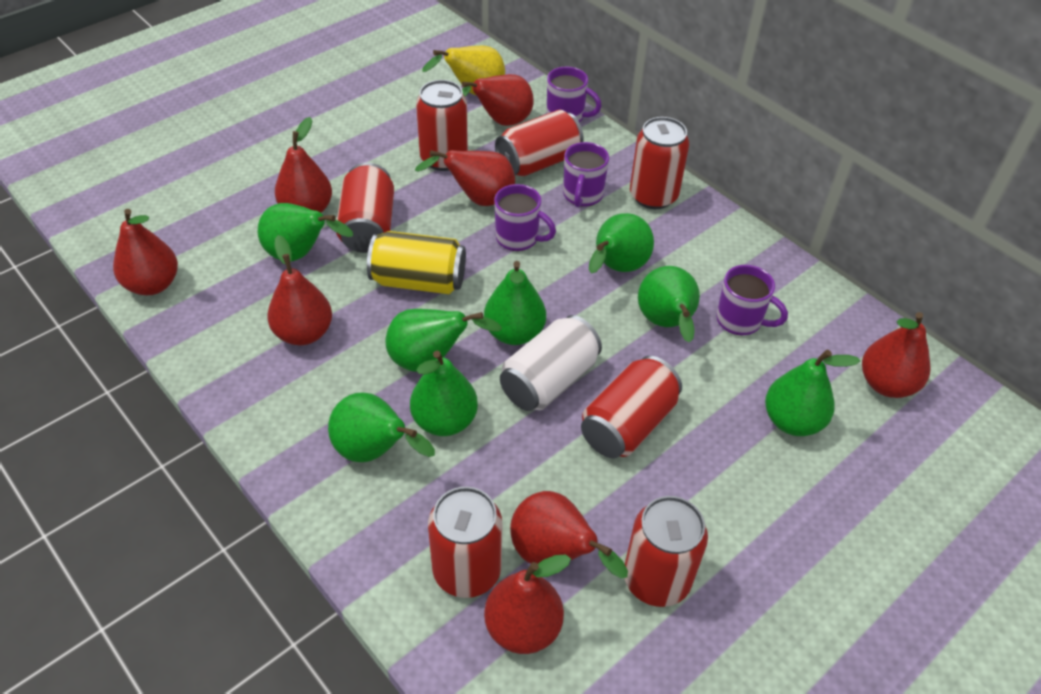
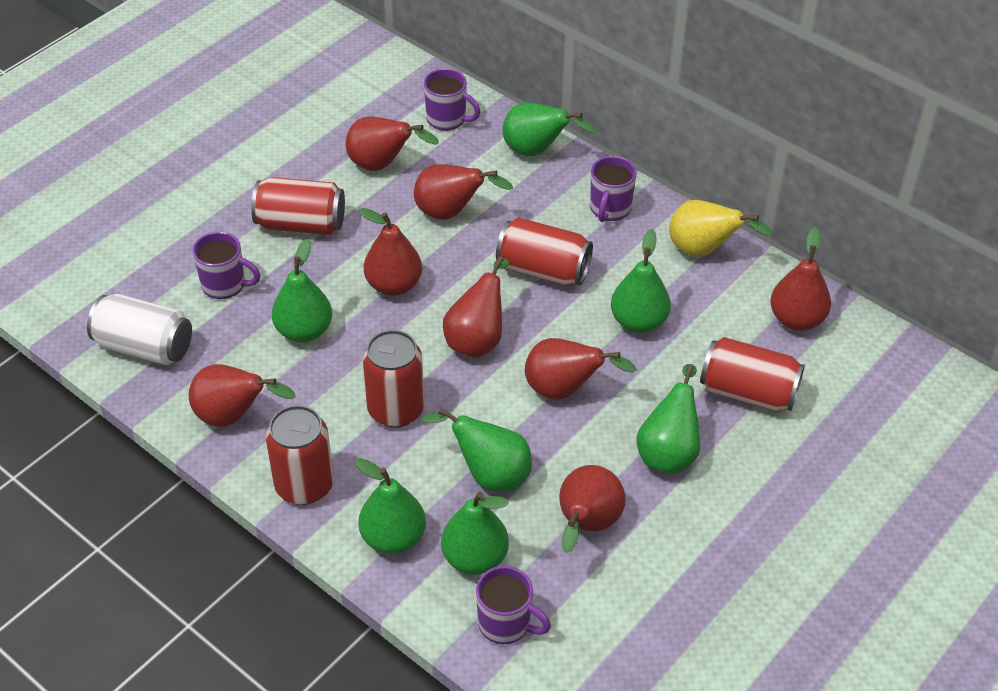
green pear: [258,203,353,261] [328,393,435,462] [385,309,502,372] [410,351,478,436] [484,261,546,345] [589,213,654,274] [638,266,700,343] [765,350,860,436] = 8 -> [272,239,332,342] [355,458,426,554] [421,407,532,492] [441,492,509,575] [503,103,597,156] [611,229,671,333] [636,364,700,474] = 7
red can: [336,163,394,253] [416,80,468,171] [428,487,502,598] [495,110,584,176] [581,356,682,458] [625,496,708,607] [630,117,689,209] = 7 -> [251,177,345,235] [266,405,334,505] [363,330,424,428] [496,217,593,286] [700,337,805,412] = 5
yellow can: [367,231,466,294] = 1 -> none = 0

